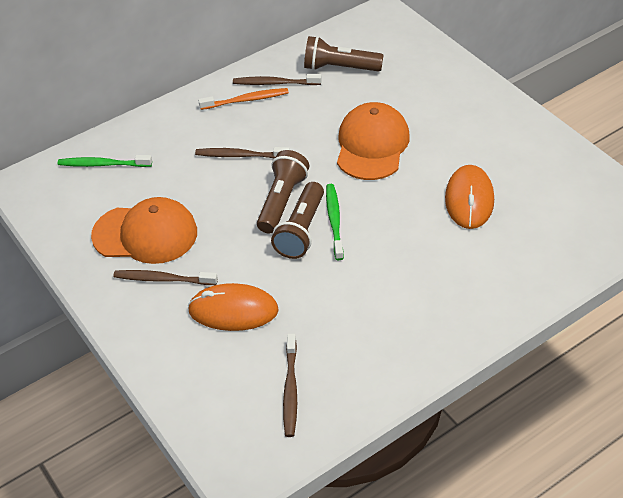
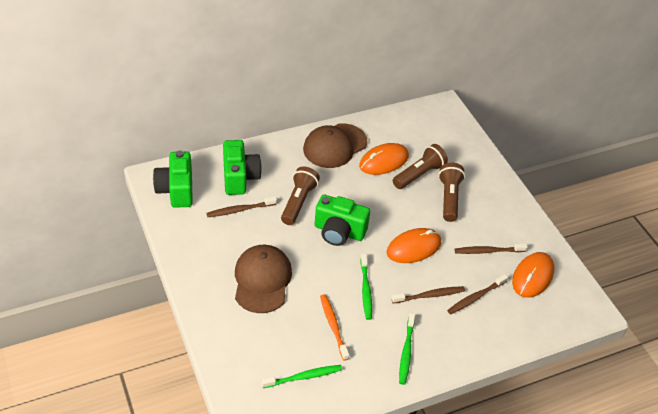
brown cap: none = 0 -> [235,245,292,313] [303,123,367,168] = 2
green camera: none = 0 -> [153,150,193,208] [223,140,262,195] [314,195,370,246] = 3
green toothbrush: [58,155,152,167] [326,184,344,260] = 2 -> [261,365,342,388] [361,254,372,320] [399,313,415,385] = 3
orange cap: [91,197,197,264] [337,102,410,180] = 2 -> none = 0
orange mouse: [188,283,279,331] [445,165,494,229] = 2 -> [359,143,409,175] [387,228,441,263] [512,252,554,298] = 3

